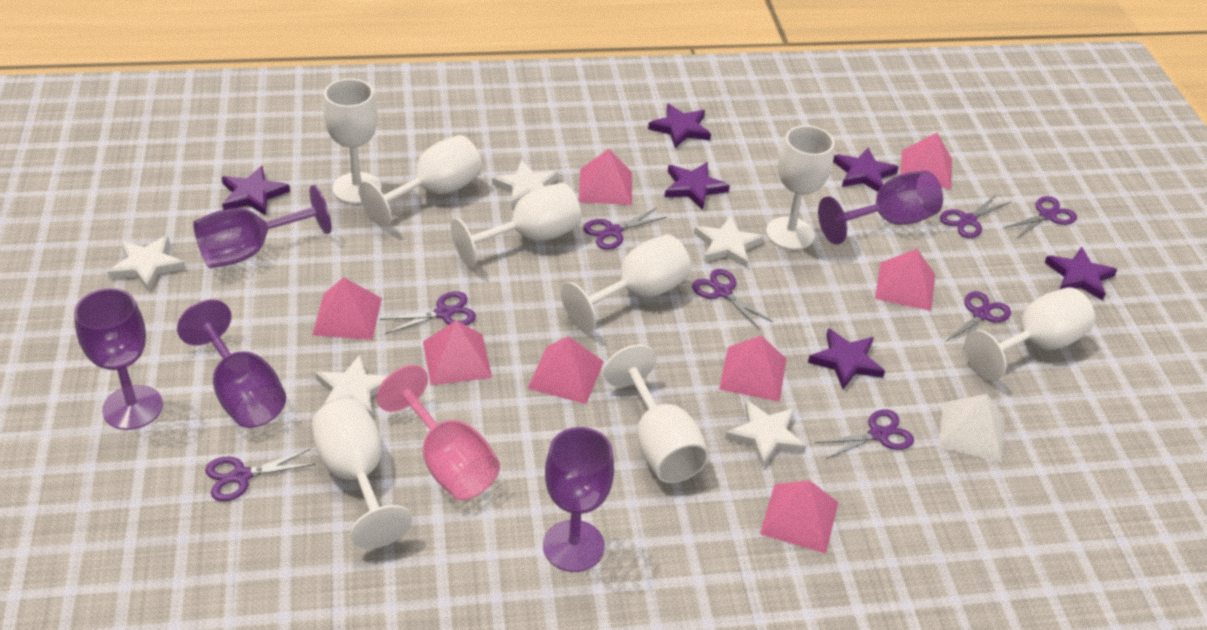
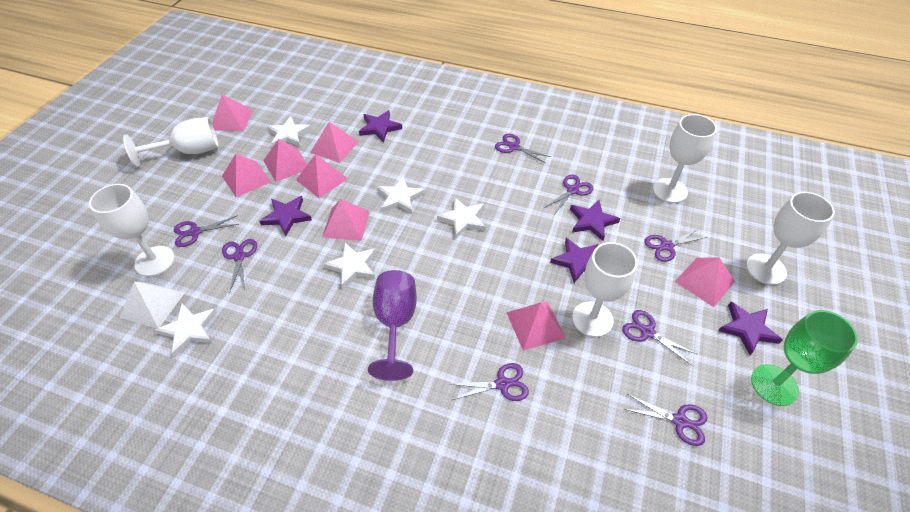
green goblet: none = 0 -> [751,310,858,406] = 1
pink goblet: [376,365,500,500] = 1 -> none = 0
purple goblet: [74,288,163,430] [177,300,286,428] [193,185,332,268] [543,427,614,572] [818,171,943,245] = 5 -> [368,270,417,381] = 1
purple star: [222,166,290,216] [648,104,711,148] [665,162,730,210] [808,328,885,389] [833,147,899,192] [1045,247,1118,301] = 6 -> [259,196,312,236] [359,110,402,142] [550,238,598,283] [570,200,620,241] [718,302,783,355] = 5
white goblet: [311,399,412,549] [323,79,382,204] [359,135,482,227] [451,183,581,268] [561,234,691,332] [604,345,709,483] [766,125,834,250] [964,287,1095,381] = 8 -> [89,184,175,277] [123,117,219,167] [572,242,638,337] [653,114,717,203] [746,192,835,285] = 5

